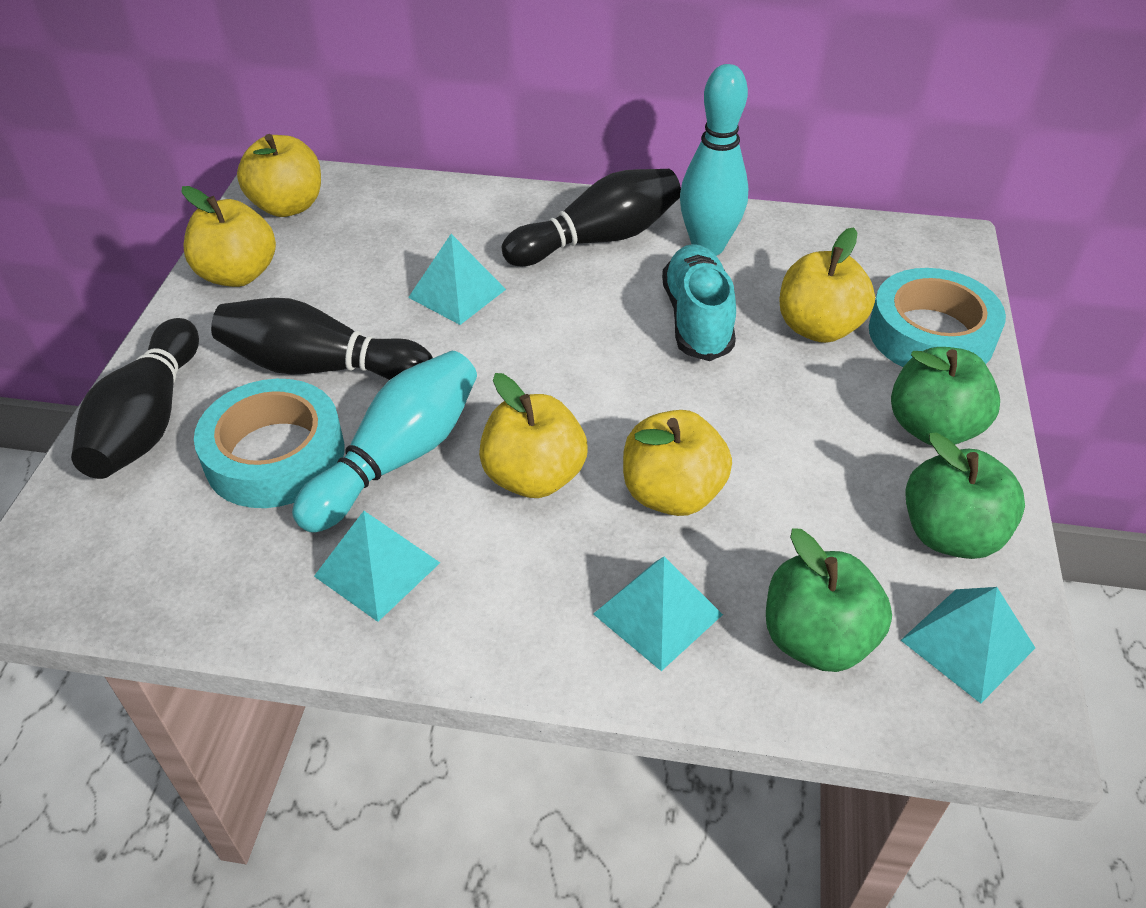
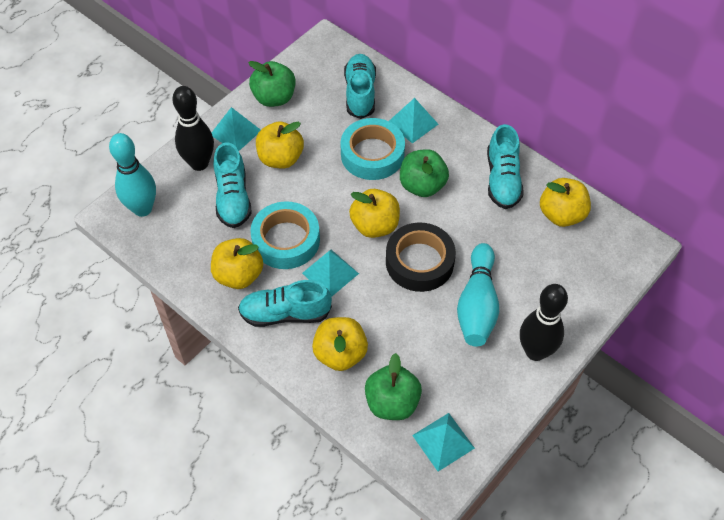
black bowling pin: [71,318,199,479] [211,298,433,380] [502,169,681,267] = 3 -> [172,86,214,171] [520,284,568,361] = 2
black tape: none = 0 -> [386,223,456,292] = 1
turquoise shoe: [662,244,736,361] = 1 -> [214,142,252,228] [238,280,332,327] [344,54,376,119] [487,124,524,209] = 4

